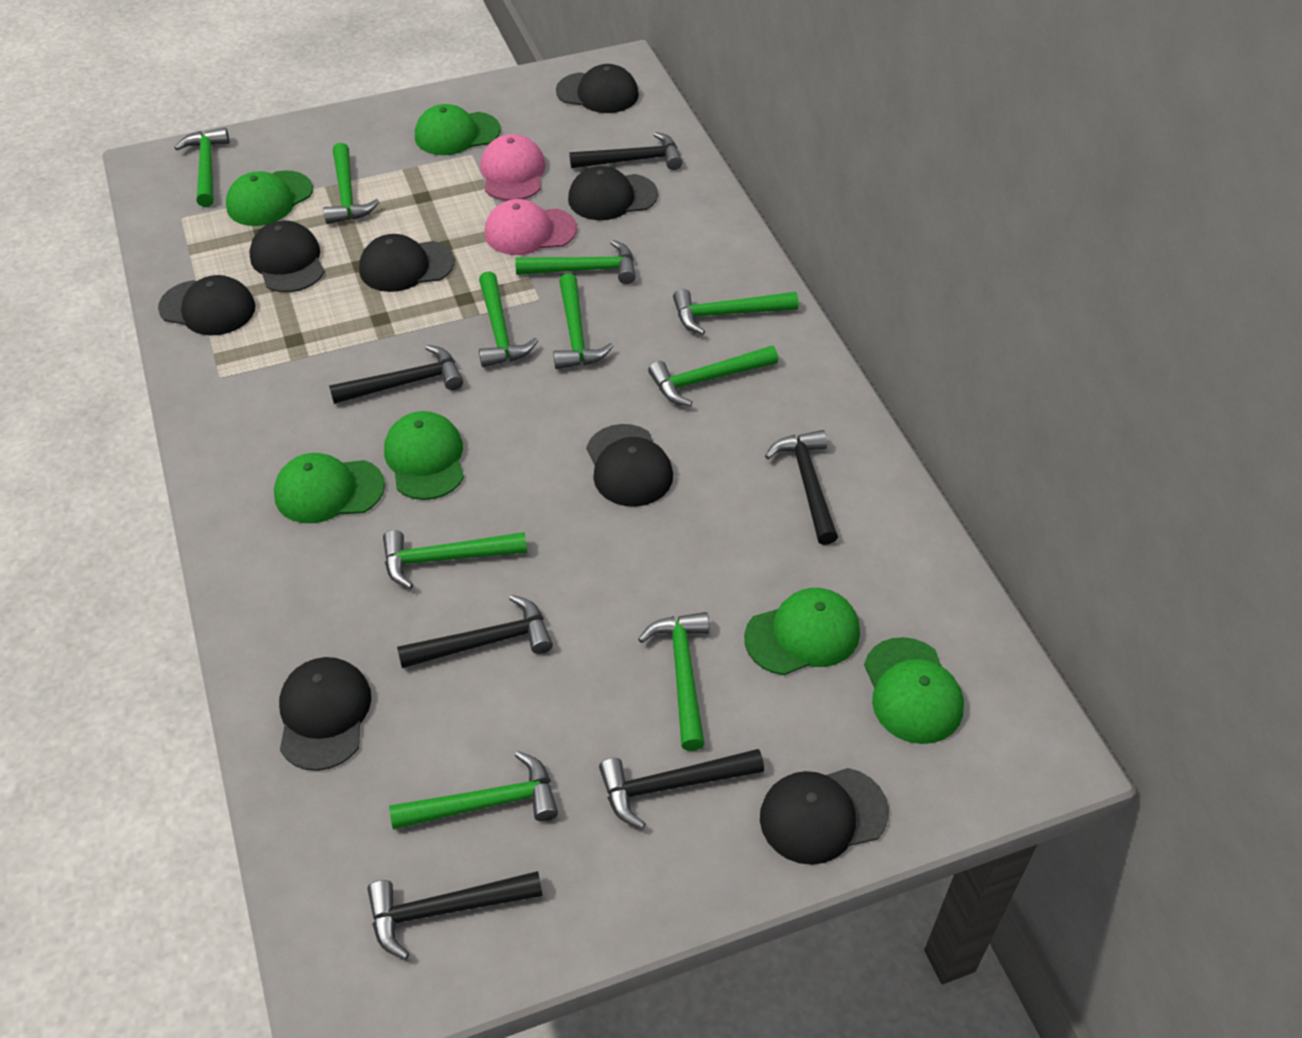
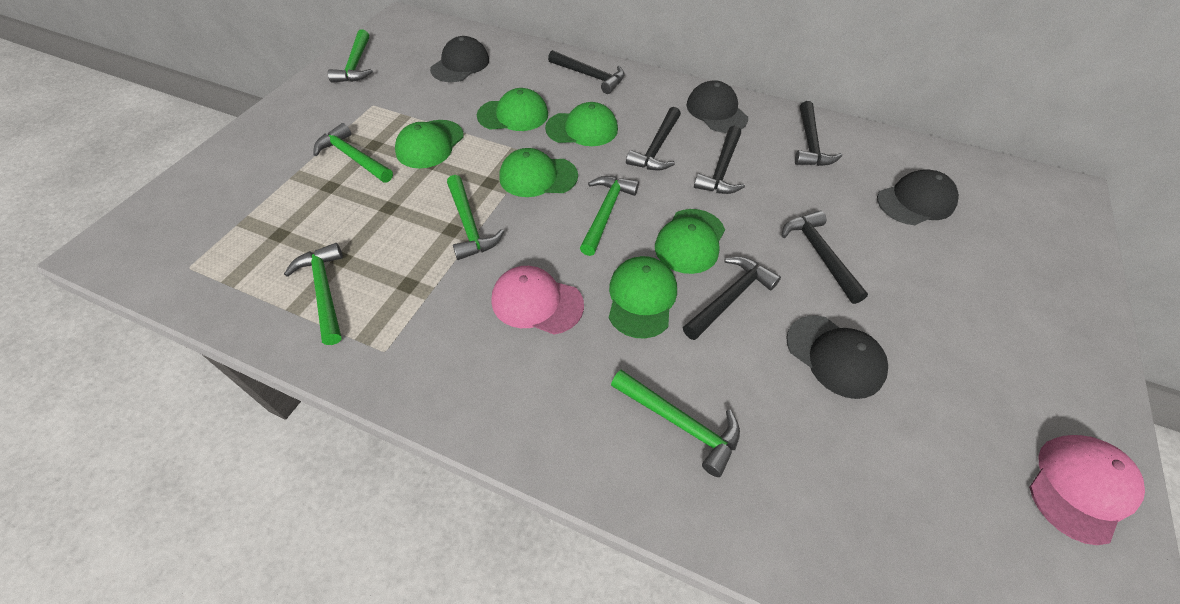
black cap: [158,275,255,336] [249,220,325,292] [279,657,371,771] [359,234,454,292] [556,64,639,113] [568,166,658,220] [586,424,673,507] [760,768,889,865] = 8 -> [430,36,489,82] [686,80,748,133] [786,315,888,399] [877,169,959,225] = 4
green hammer: [174,128,229,207] [323,143,379,224] [383,530,527,589] [389,751,558,830] [479,271,538,367] [515,240,636,284] [553,273,613,369] [638,612,709,751] [648,346,778,407] [673,289,799,335] = 10 -> [284,243,343,345] [313,123,393,183] [328,30,373,83] [447,175,504,260] [580,176,639,256] [611,370,740,477] = 6

